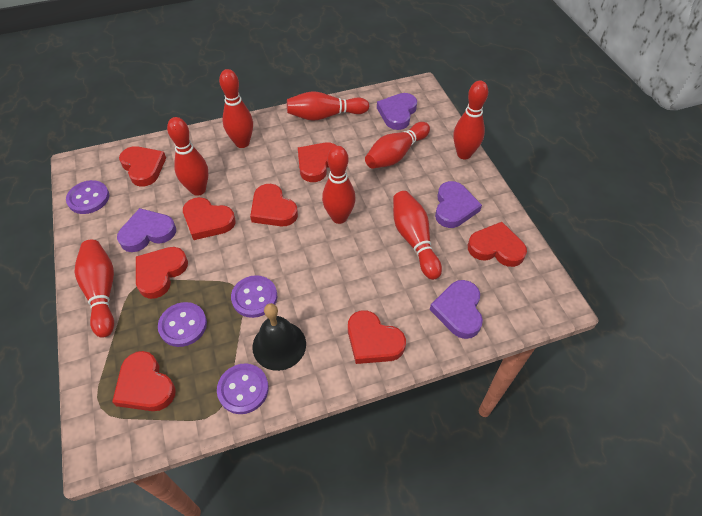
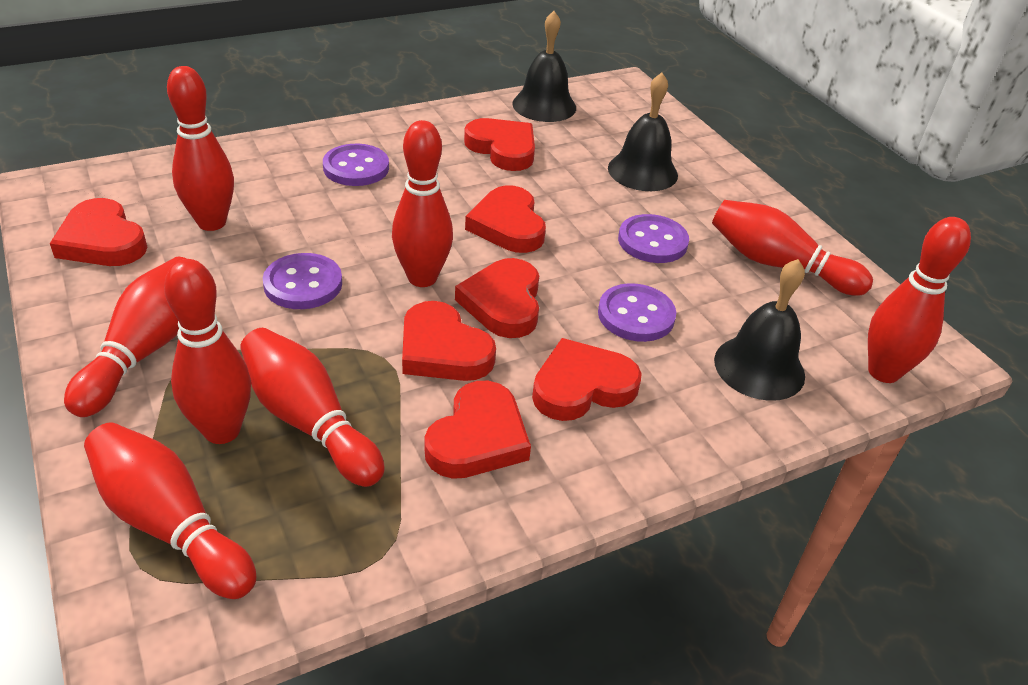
black bell: [252,303,306,371] = 1 -> [512,11,576,122] [608,73,678,191] [714,259,805,401] = 3
purple heart: [117,208,176,252] [377,93,417,130] [430,280,483,339] [435,181,482,228] = 4 -> none = 0
red heart: [112,351,176,411] [119,146,166,187] [136,247,188,299] [183,197,236,240] [250,184,298,226] [298,142,337,182] [348,310,406,364] [468,222,527,267] = 8 -> [50,198,147,266] [402,301,496,381] [425,381,531,479] [455,258,539,338] [464,118,535,171] [465,185,546,253] [532,338,642,421] = 7

